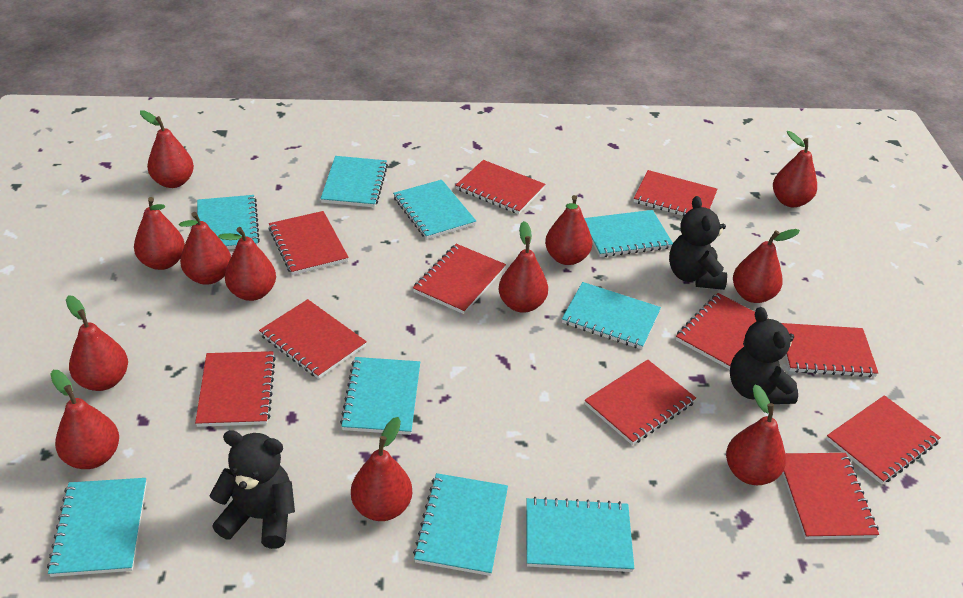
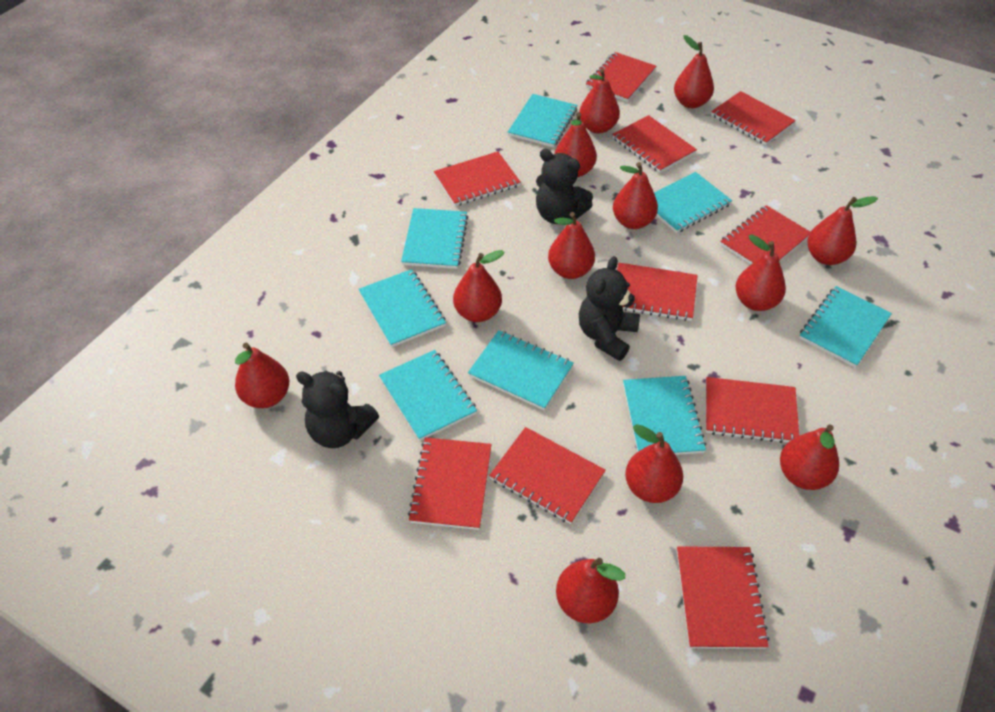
red notebook: [195,351,276,427] [259,299,367,379] [269,211,349,275] [413,244,506,314] [456,160,545,214] [585,359,696,445] [634,170,718,216] [676,293,768,370] [781,323,878,377] [782,453,879,539] [826,395,941,484] = 11 -> [408,437,492,530] [434,152,521,206] [489,427,606,524] [586,52,656,102] [612,115,697,173] [617,263,698,321] [677,546,769,649] [706,377,799,443] [711,91,796,145] [720,205,810,265] = 10
turquoise notebook: [47,478,147,577] [197,195,260,249] [320,156,388,207] [340,357,420,435] [393,180,476,239] [413,473,508,576] [526,497,634,572] [562,282,661,349] [584,210,673,257] = 9 -> [359,269,446,347] [379,350,477,441] [401,208,468,269] [468,330,574,410] [508,94,577,147] [623,376,706,455] [654,172,732,233] [799,286,892,367] = 8

